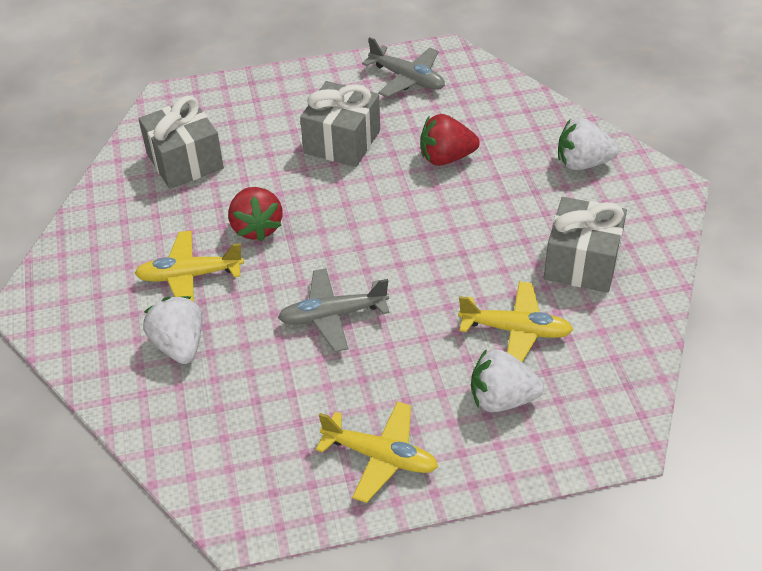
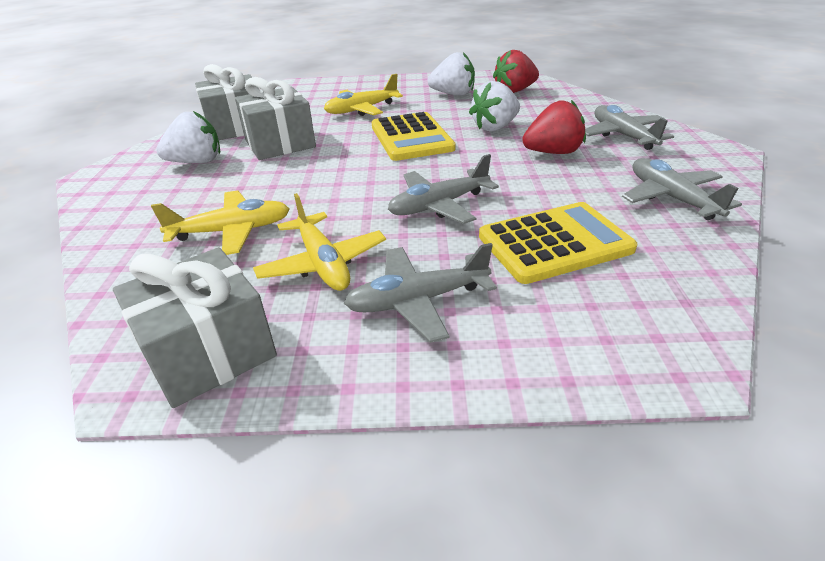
grey plane: [278,268,389,352] [362,37,445,97] = 2 -> [344,243,497,343] [388,154,499,224] [585,105,674,150] [622,158,742,220] = 4
yellow calculator: none = 0 -> [372,112,456,161] [479,202,637,284] = 2

